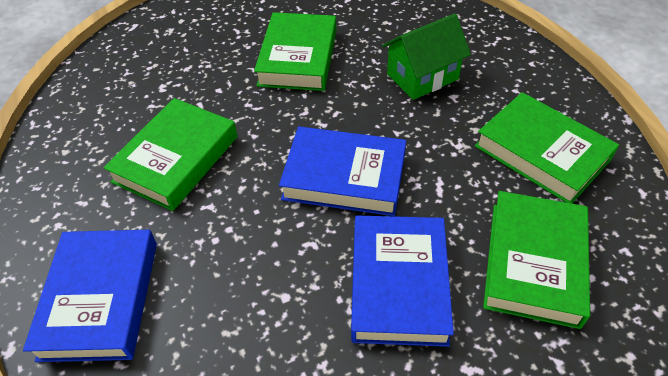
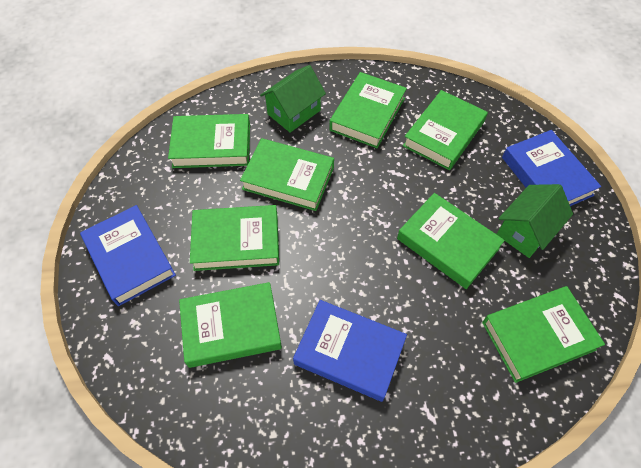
green book: [103,98,238,211] [254,12,336,91] [475,92,619,203] [483,191,590,329] = 4 -> [168,114,250,168] [179,282,282,368] [190,205,279,271] [240,138,334,211] [329,72,407,148] [397,193,505,289] [403,90,488,170] [482,286,605,383] = 8
green house: [382,13,471,100] = 1 -> [260,65,326,133] [497,184,573,258] = 2

